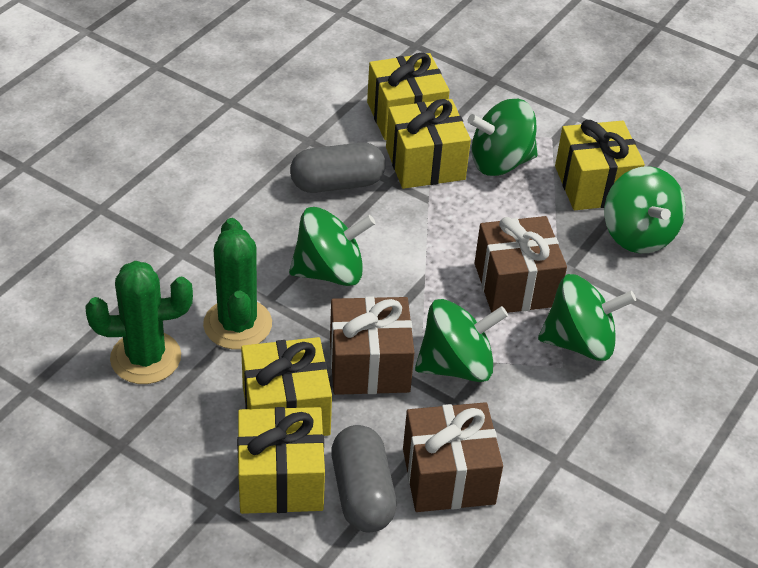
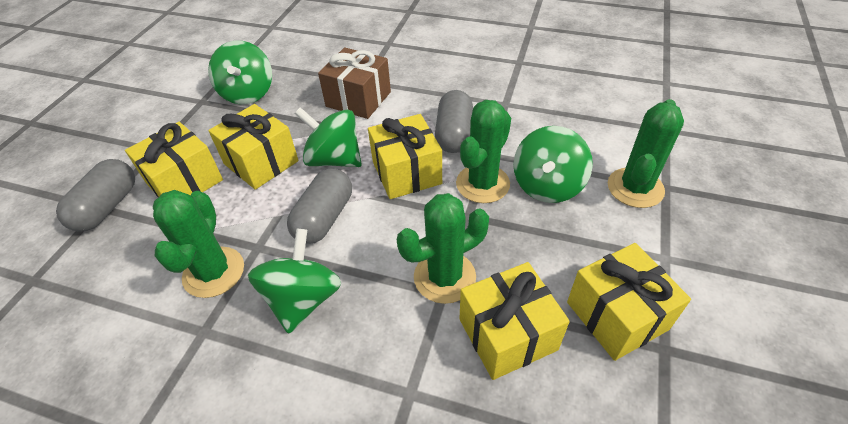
brown gift: [330,297,414,395] [403,402,503,512] [474,216,567,313] = 3 -> [318,47,391,119] = 1
green cactus: [86,261,193,384] [203,218,272,350] = 2 -> [153,190,244,298] [397,193,489,304] [456,100,511,203] [608,99,684,208] = 4
green spinning top: [289,207,375,286] [415,299,508,382] [468,99,538,176] [538,274,636,361] [604,166,686,253] = 5 -> [208,41,272,104] [248,228,341,334] [295,107,362,167] [514,126,593,203] = 4
grey capsule: [290,142,386,193] [331,425,397,533] = 2 -> [56,159,135,232] [287,168,352,244] [435,90,473,153] = 3

